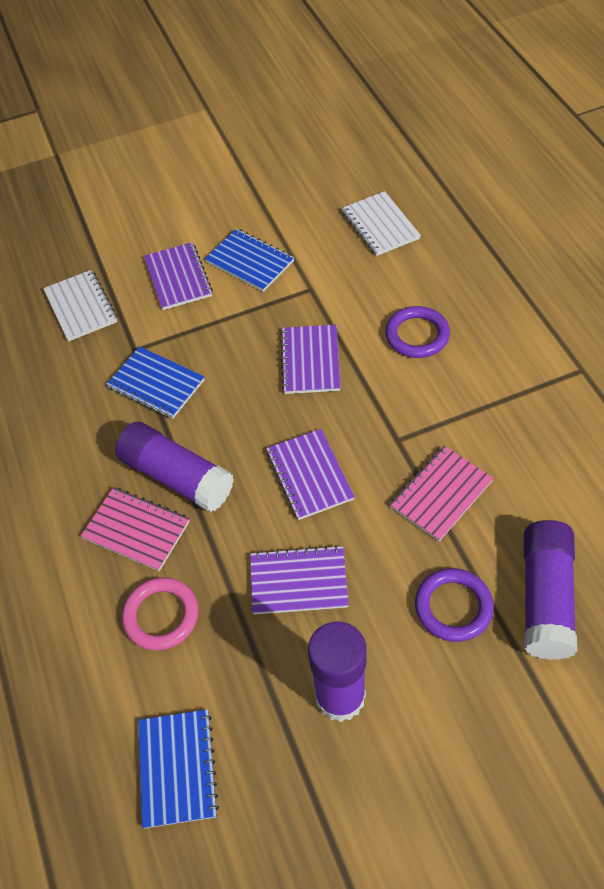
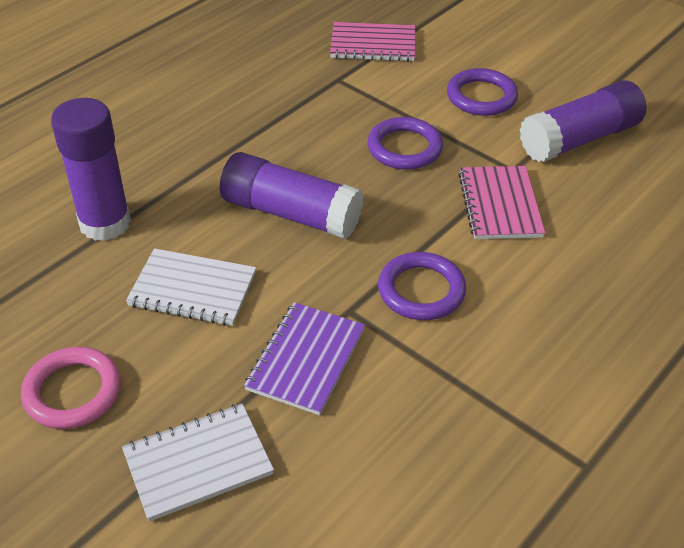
blue notebook: [106,346,204,419] [138,709,219,828] [205,229,294,292] = 3 -> none = 0
purple notebook: [144,242,213,310] [250,545,349,615] [266,429,355,520] [280,325,341,394] = 4 -> [244,302,365,415] = 1
purple ring: [385,306,450,358] [415,568,494,642] = 2 -> [368,117,443,170] [378,252,466,320] [447,68,518,116] = 3

